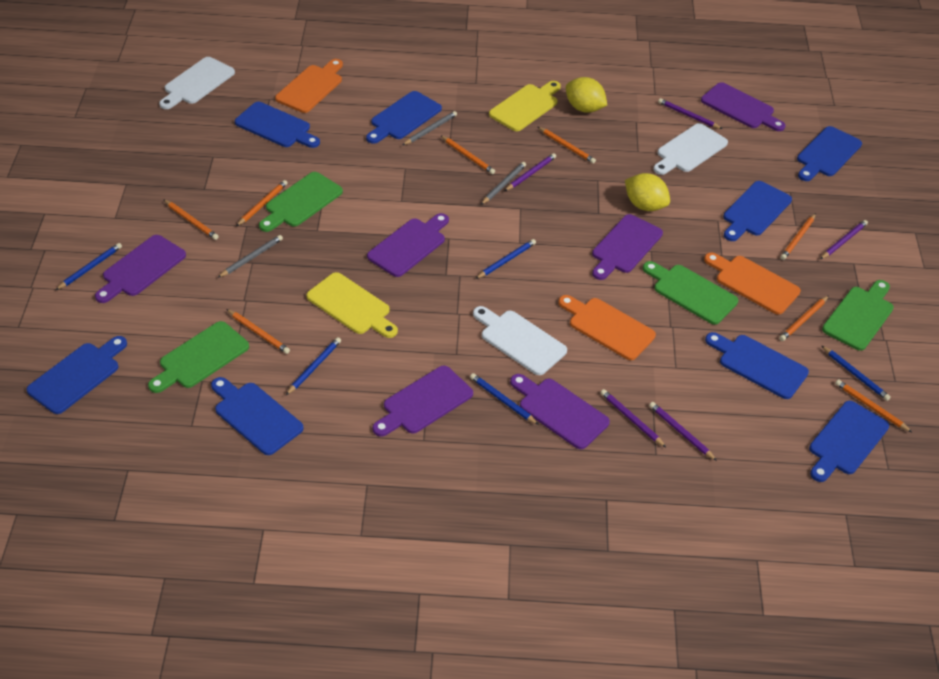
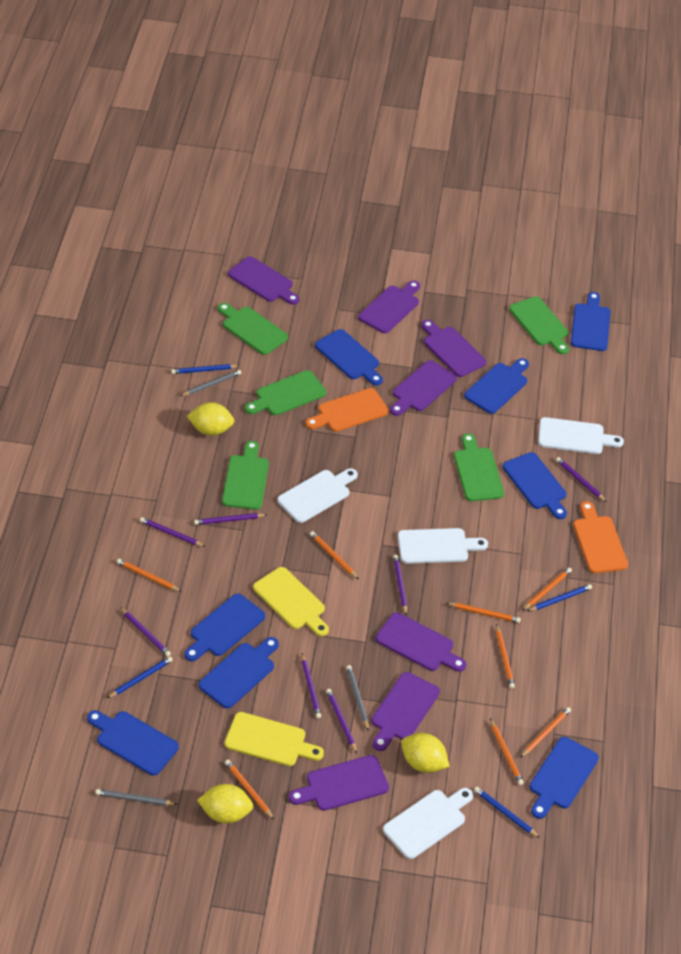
blue pencil: [56,243,122,290] [286,337,341,395] [470,373,539,425] [475,239,536,279] [821,345,891,401] = 5 -> [107,656,173,698] [171,364,239,374] [474,787,540,838] [527,584,592,611] = 4
green cutting board: [148,321,249,393] [259,172,343,232] [643,261,738,325] [822,280,894,351] = 4 -> [218,303,288,355] [222,441,269,510] [245,370,326,415] [454,433,504,501] [509,296,569,354] = 5
orange cutting board: [275,59,343,113] [558,295,656,360] [704,252,801,315] = 3 -> [305,388,389,432] [573,501,628,573] = 2
purple cutting board: [95,235,186,303] [367,213,449,277] [373,366,473,437] [510,374,610,449] [592,214,663,280] [701,82,786,131] = 6 -> [228,256,299,305] [289,755,389,811] [358,281,420,333] [371,672,440,751] [376,612,466,672] [390,360,457,416] [421,320,486,377] = 7
purple pencil: [505,153,556,191] [601,389,666,447] [649,402,717,461] [658,98,722,129] [821,220,868,259] = 5 -> [120,607,171,657] [140,517,206,547] [194,513,268,525] [301,654,321,718] [326,689,357,754] [393,555,407,615] [556,457,607,502] = 7
white cutting board: [159,57,235,109] [473,306,567,375] [653,123,728,175] = 3 -> [277,468,358,523] [383,788,473,859] [398,528,488,564] [538,417,624,454] = 4
yellow lemon: [566,77,607,113] [625,173,670,211] = 2 -> [187,402,235,436] [197,784,254,823] [401,733,450,773] = 3

